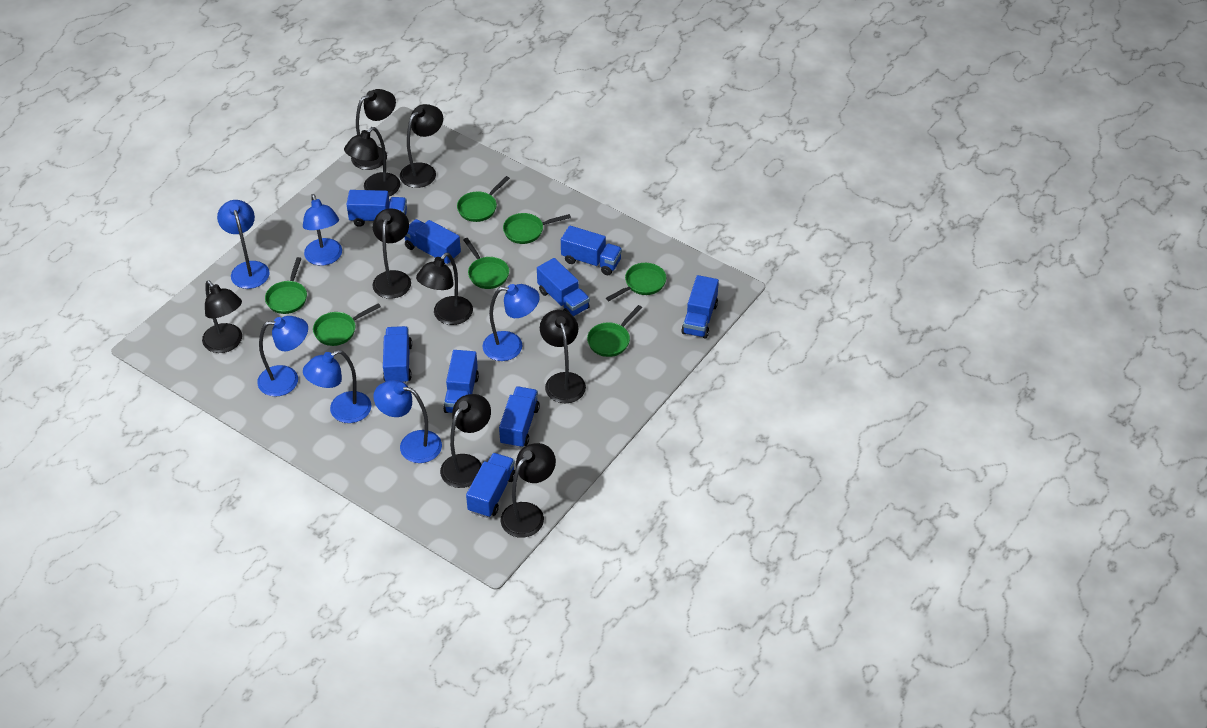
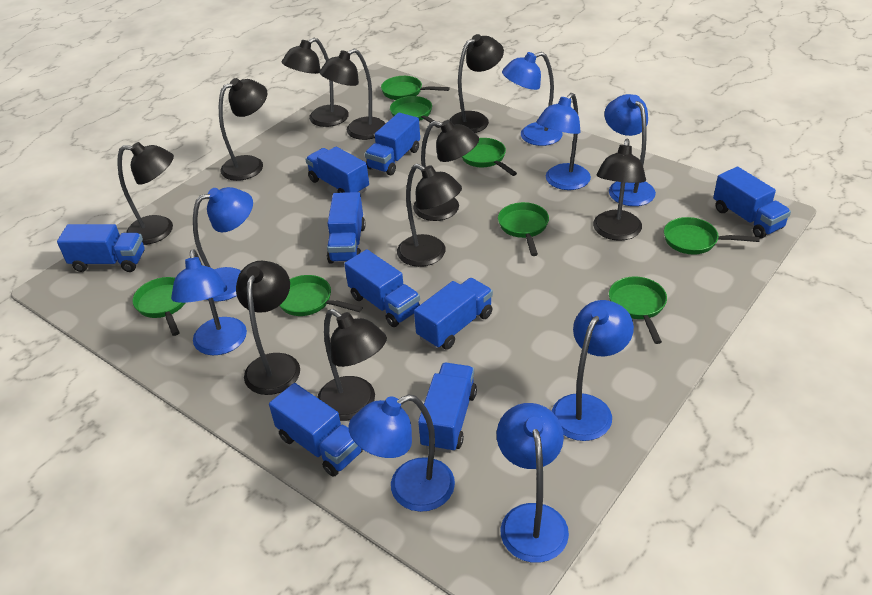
black lamp: [202,281,242,353] [344,127,400,196] [351,89,396,170] [372,209,411,299] [400,104,443,188] [416,253,473,325] [440,394,491,488] [501,443,556,538] [540,310,586,403] = 9 -> [117,142,174,245] [219,78,267,181] [236,261,300,395] [282,37,349,127] [317,309,387,421] [319,49,386,140] [397,164,462,267] [413,120,479,221] [449,34,504,133] [593,139,646,241] = 10
blue lamp: [217,200,270,289] [257,316,308,397] [303,194,342,266] [303,350,372,423] [373,380,442,463] [483,284,540,361] = 6 -> [171,249,247,355] [193,187,253,302] [348,394,455,512] [497,403,569,563] [502,52,562,146] [537,93,591,190] [552,300,634,441] [604,94,656,206] = 8
green pan: [265,257,307,314] [313,303,381,346] [457,176,510,222] [463,238,509,289] [503,213,571,244] [587,305,642,357] [606,263,666,301] = 7 -> [132,277,185,336] [279,275,363,316] [381,76,450,100] [390,96,440,128] [462,138,517,176] [498,202,549,256] [609,276,667,344] [664,217,760,254] = 8

